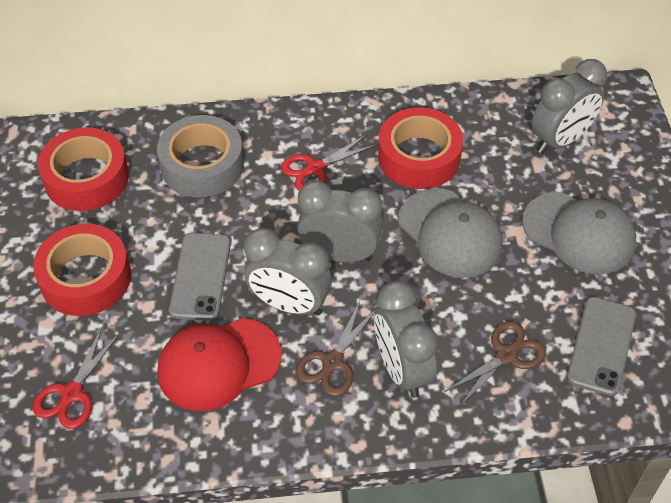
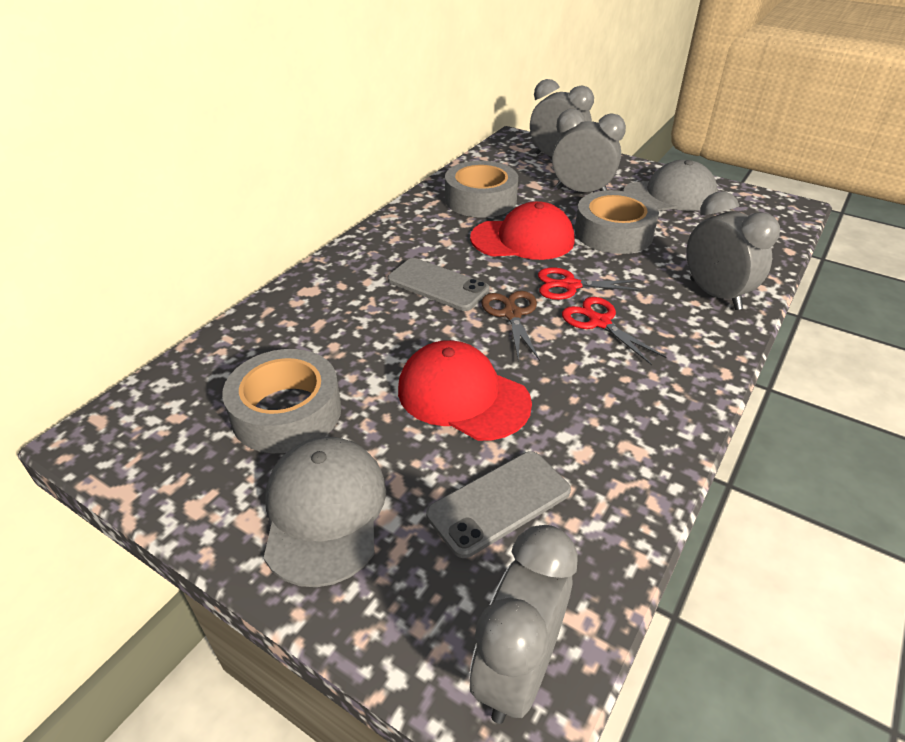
brown scissors: [296,301,375,396] [444,321,546,407] = 2 -> [481,291,540,361] = 1
grey tape: [157,115,244,197] = 1 -> [222,349,341,453] [445,161,518,218] [575,190,659,254] = 3
red cap: [157,318,282,411] = 1 -> [398,340,532,441] [470,201,575,260] = 2
red tape: [33,224,131,316] [38,128,129,211] [378,107,463,189] = 3 -> none = 0

